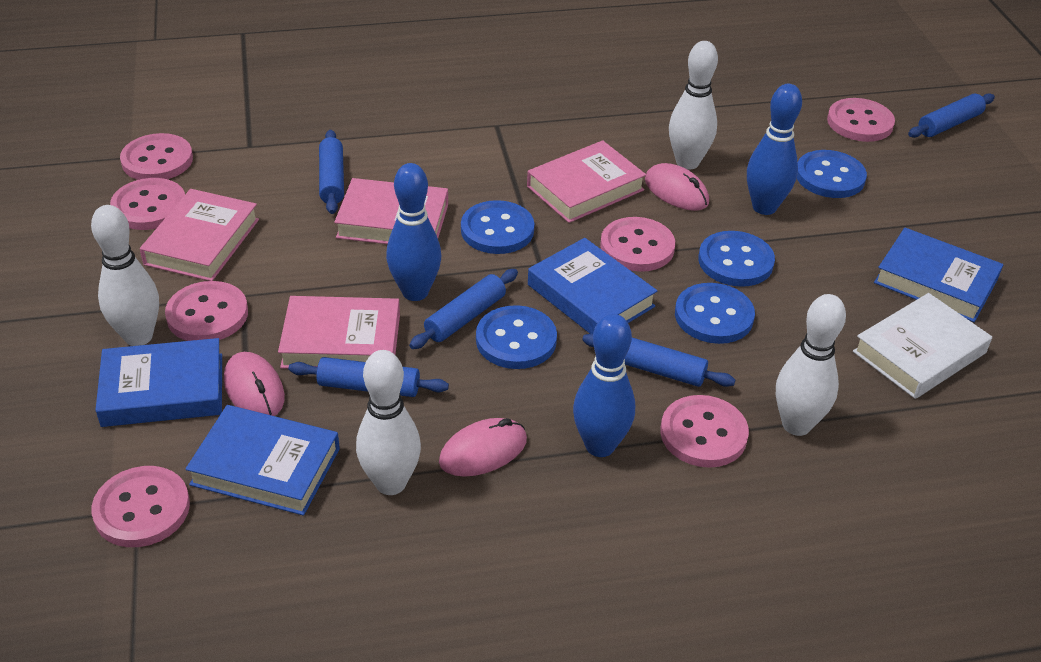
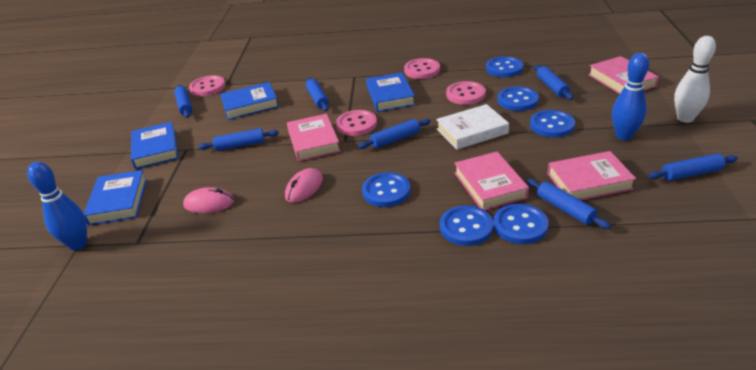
blue bowling pin: [386,163,441,301] [573,314,635,457] [747,84,802,215] = 3 -> [27,162,87,251] [612,53,649,141] = 2
blue button: [461,200,534,254] [476,305,557,369] [675,283,755,344] [698,231,775,287] [797,150,867,198] = 5 -> [362,172,410,207] [440,205,493,246] [486,56,523,77] [493,204,549,244] [498,86,539,111] [530,110,575,138] = 6
blue rolling pin: [288,357,449,397] [319,130,344,214] [409,269,518,349] [582,334,735,387] [908,93,995,138] = 5 -> [174,85,192,118] [198,128,279,151] [306,77,329,111] [358,119,431,149] [527,179,611,229] [534,65,573,100] [648,153,738,181] = 7
pink button: [91,466,190,547] [110,178,185,230] [120,133,193,180] [165,281,248,341] [600,217,675,272] [660,395,749,468] [827,98,895,142] = 7 -> [189,75,226,96] [336,110,377,136] [404,58,440,79] [446,81,486,105] = 4
pink mouse: [224,352,285,416] [439,418,527,477] [645,163,709,211] = 3 -> [183,187,234,213] [285,168,323,203] = 2
white bowling pin: [91,205,159,346] [356,350,421,495] [669,41,718,170] [776,294,846,436] = 4 -> [674,36,716,123] = 1

